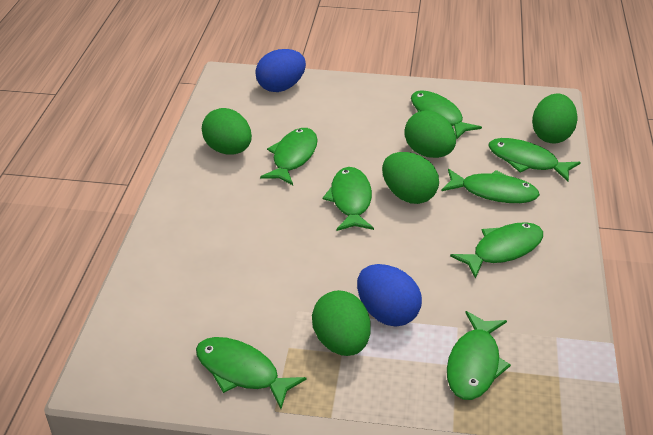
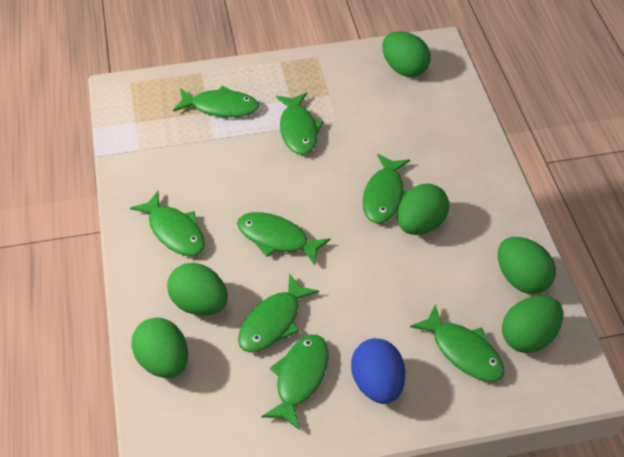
blue egg: [255,49,306,92] [357,264,422,326] = 2 -> [351,338,405,404] = 1
green egg: [202,108,252,155] [312,290,371,356] [382,152,439,204] [404,111,456,158] [532,93,578,144] = 5 -> [131,317,188,378] [167,263,228,316] [382,31,431,77] [397,183,449,235] [498,237,556,294] [502,296,563,353] = 6

